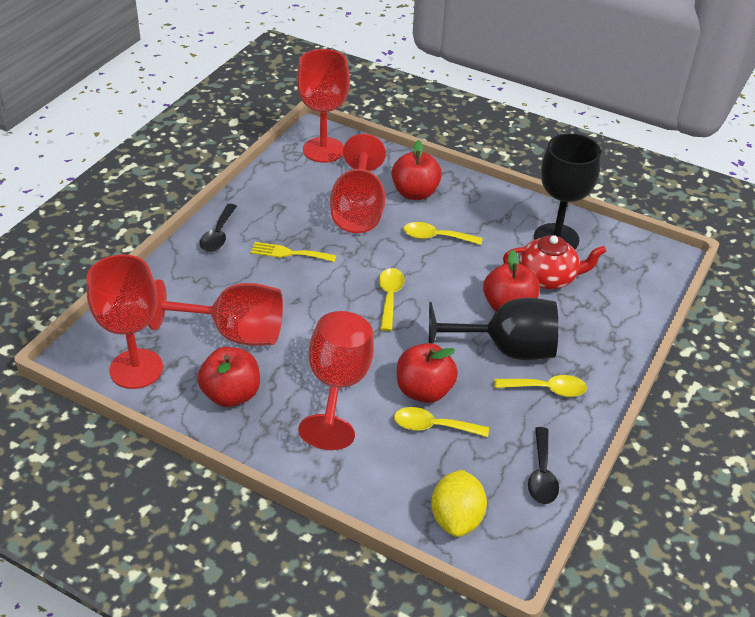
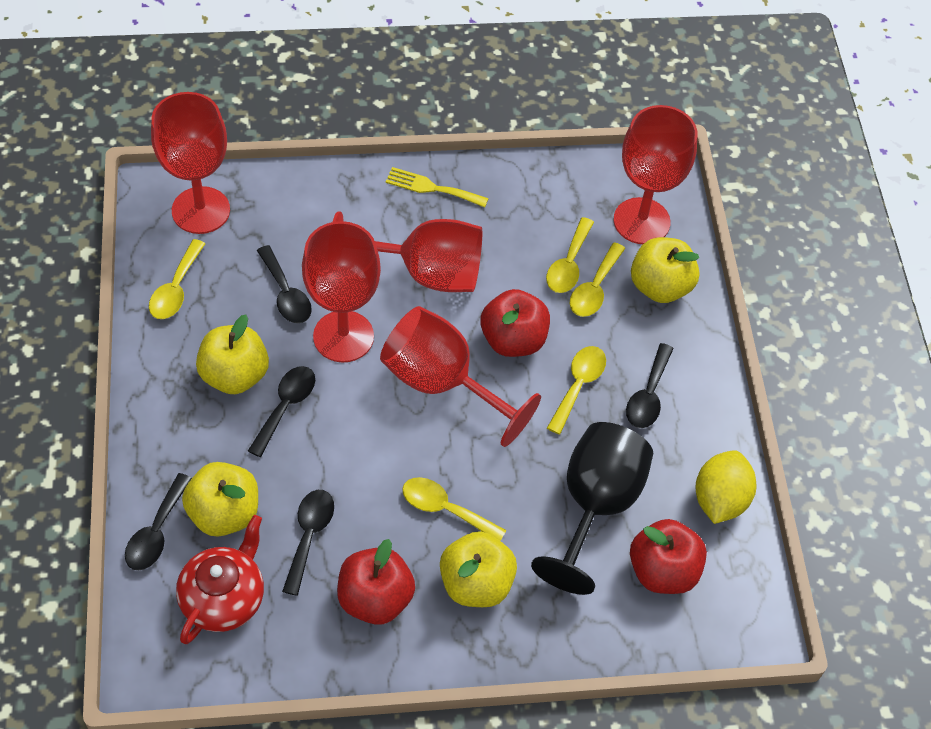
black goblet: [429,298,558,360] [534,133,601,249] = 2 -> [531,422,653,595] = 1
black spoon: [200,204,237,252] [528,427,559,504] = 2 -> [125,473,192,570] [248,366,315,457] [257,245,312,323] [282,490,334,596] [626,343,674,428] = 5
red apple: [197,347,260,407] [392,140,442,200] [397,343,458,403] [483,250,540,312] = 4 -> [337,539,415,625] [481,289,550,357] [630,519,707,594] = 3
yellow apple: none = 0 -> [182,462,258,537] [196,315,269,394] [440,531,517,607] [631,237,700,303] = 4
yellow spoon: [379,268,405,331] [394,407,489,437] [404,222,482,245] [494,375,587,397] = 4 -> [149,239,206,319] [402,477,507,541] [546,217,594,293] [547,346,606,434] [570,242,625,317] = 5

